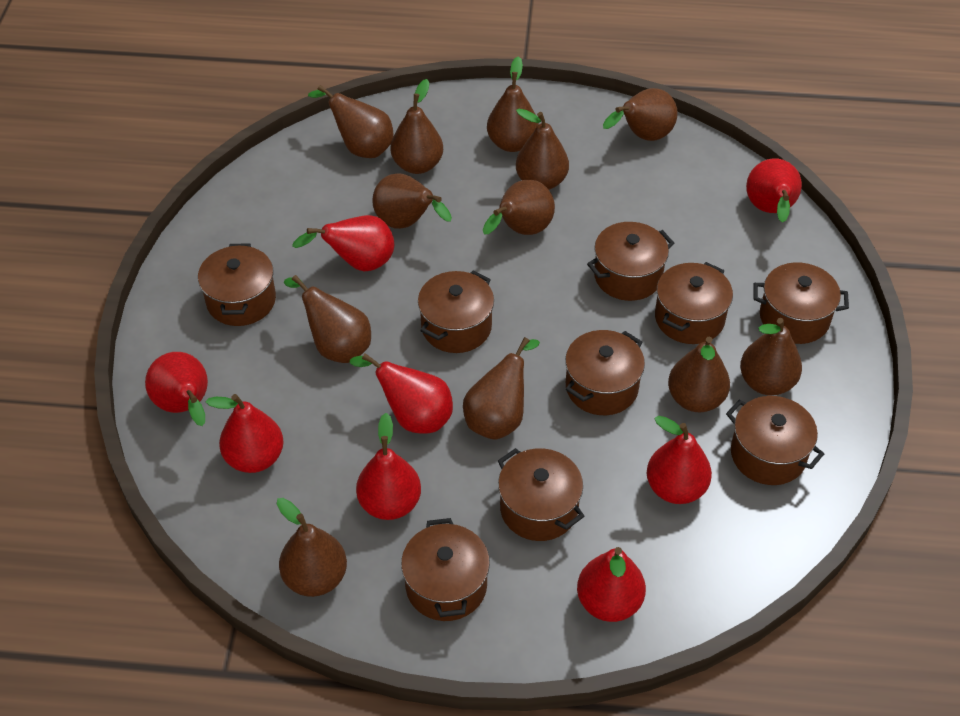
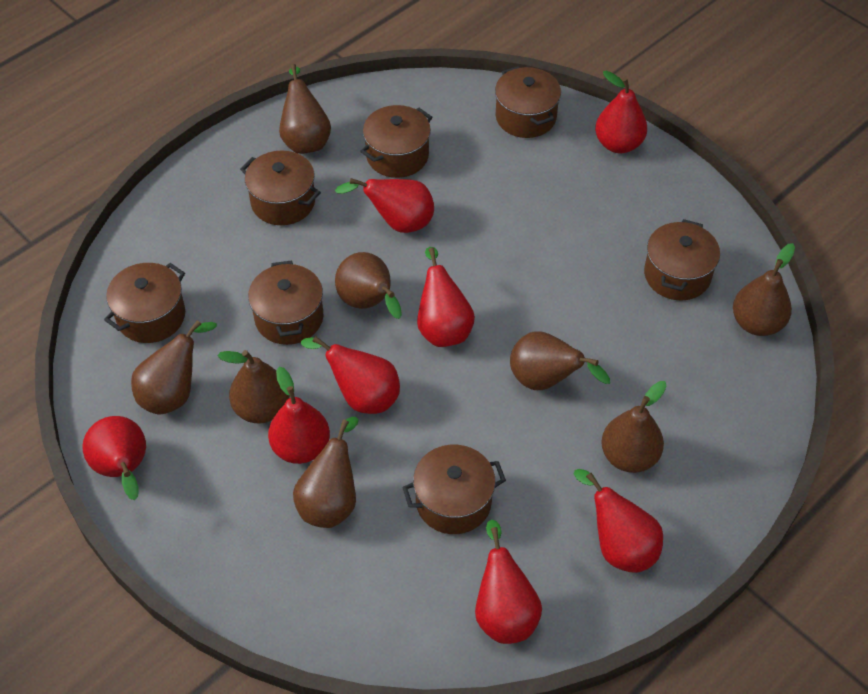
brown pear: [277,498,347,597] [284,275,371,363] [308,85,394,158] [372,173,452,229] [391,79,443,174] [463,337,540,440] [483,180,555,235] [487,56,539,152] [516,109,569,190] [603,88,678,141] [668,337,730,412] [740,318,802,396] = 12 -> [131,320,217,415] [217,350,290,423] [279,64,331,154] [293,417,359,528] [335,252,402,319] [510,331,610,390] [601,381,667,473] [733,243,795,336] = 8
brown pot: [198,243,276,326] [401,518,490,621] [418,270,494,353] [498,448,584,541] [565,330,645,415] [587,222,674,301] [655,262,733,344] [726,396,824,485] [754,262,849,344] = 9 -> [104,263,185,343] [240,150,321,225] [248,260,323,345] [360,105,432,178] [402,445,506,534] [495,66,561,138] [644,219,720,301] = 7

